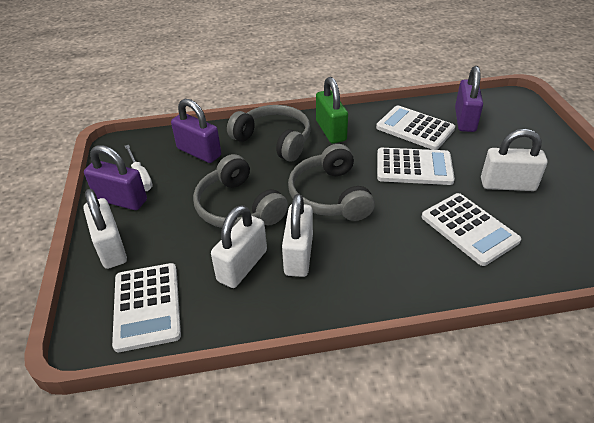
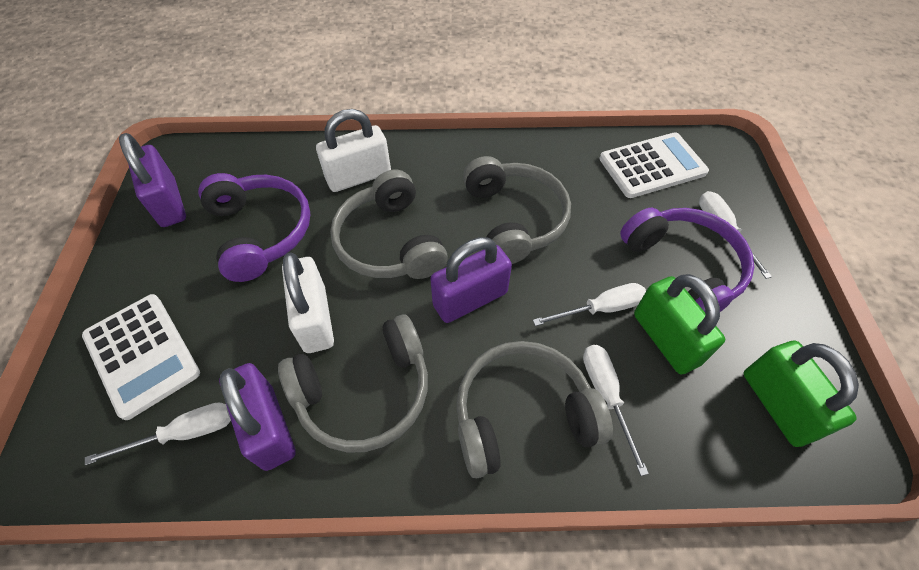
green padlock: [316,77,348,144] = 1 -> [634,274,725,374] [744,341,859,447] = 2
grey headphones: [193,154,288,228] [227,105,311,162] [288,144,375,221] = 3 -> [278,315,428,453] [330,170,448,279] [456,341,613,478] [463,156,571,264] = 4
purple headphones: none = 0 -> [198,173,311,282] [620,208,754,312] = 2
white calculator: [112,263,181,352] [376,105,455,150] [377,148,455,185] [422,193,521,266] = 4 -> [82,294,200,420] [600,132,709,198] = 2
white padlock: [83,189,127,269] [211,205,267,288] [282,194,313,277] [481,129,547,191] = 4 -> [282,252,334,353] [316,109,391,192] = 2
white screwdriver: [125,145,153,191] = 1 -> [85,402,231,465] [533,283,646,326] [583,345,649,476] [699,191,772,279] = 4

